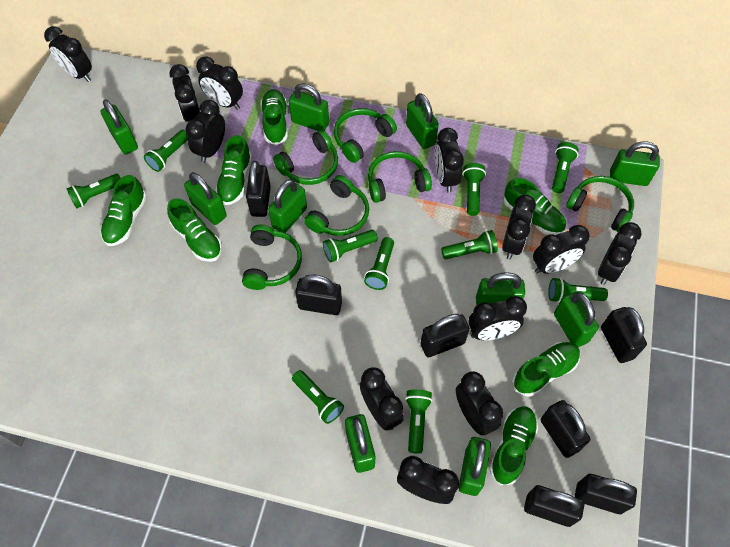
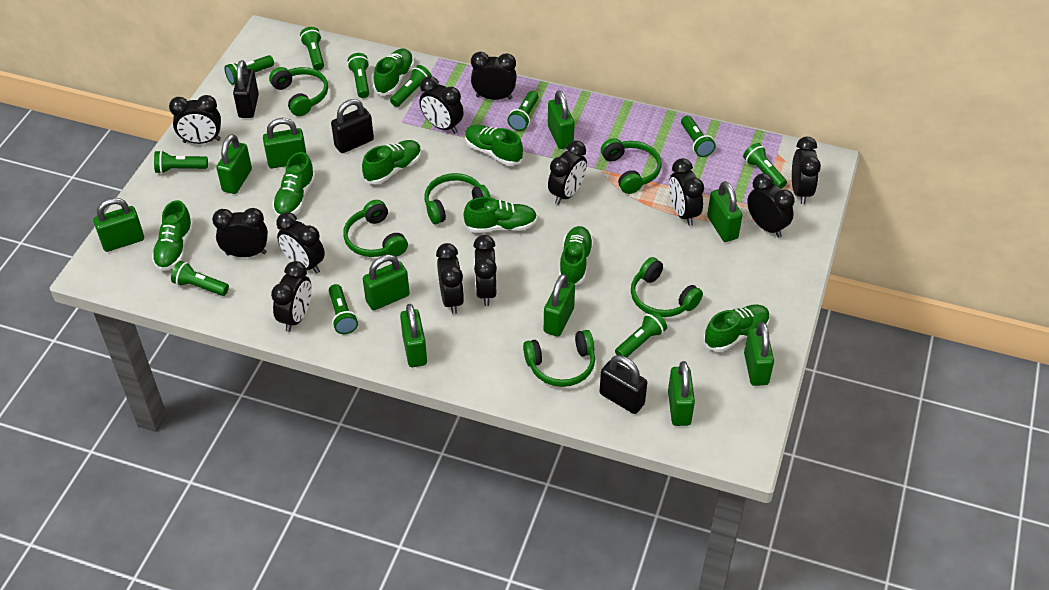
black padlock: [246,161,271,217] [295,274,342,315] [420,314,470,357] [524,485,584,527] [541,400,590,458] [575,474,637,514] [601,307,647,363] = 7 -> [233,60,259,118] [331,99,374,153] [599,355,647,414] = 3
green flashlight: [66,174,121,209] [144,130,188,172] [292,370,344,424] [323,230,378,262] [364,237,394,290] [405,389,432,454] [441,230,498,259] [462,163,486,216] [548,278,608,303] [552,142,579,193] = 10 -> [154,150,208,174] [171,261,229,296] [225,55,274,85] [300,27,324,71] [329,284,358,334] [347,53,369,98] [390,65,432,107] [508,91,539,131] [615,311,667,357] [681,116,716,157] [743,143,787,189] = 11
green shoe: [101,175,147,246] [167,198,222,262] [216,135,252,205] [261,89,288,145] [489,406,538,485] [504,178,566,235] [512,342,580,396] = 7 -> [152,200,193,271] [272,152,315,217] [362,140,421,184] [373,48,414,96] [464,197,537,233] [465,124,523,166] [559,226,594,285] [704,304,770,352] = 8

